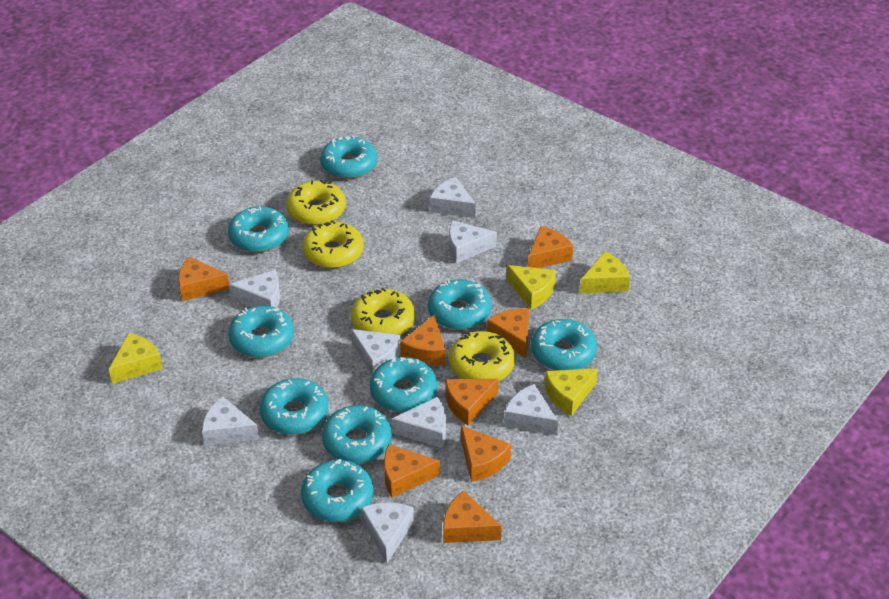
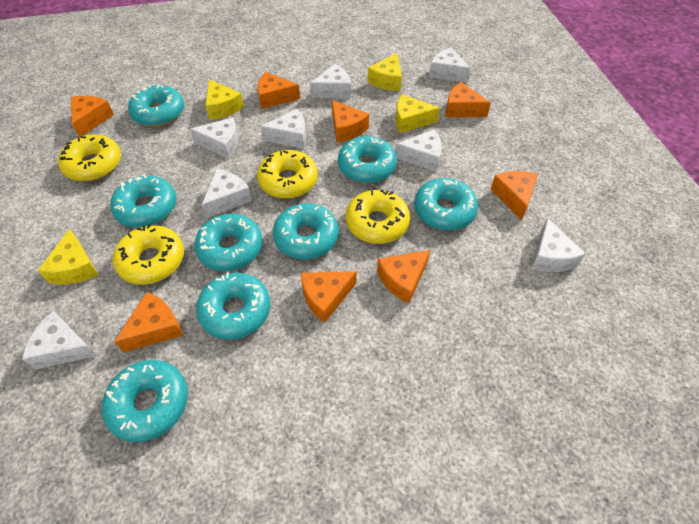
turquoise donut: [228,206,289,253] [228,306,294,357] [260,378,329,435] [301,459,374,522] [320,135,377,179] [322,405,392,464] [370,357,437,412] [428,279,492,330] [531,319,597,371] = 9 -> [102,360,188,442] [110,175,176,228] [128,85,184,127] [194,214,263,271] [196,273,270,340] [273,203,339,259] [338,136,397,183] [414,178,478,230] = 8

